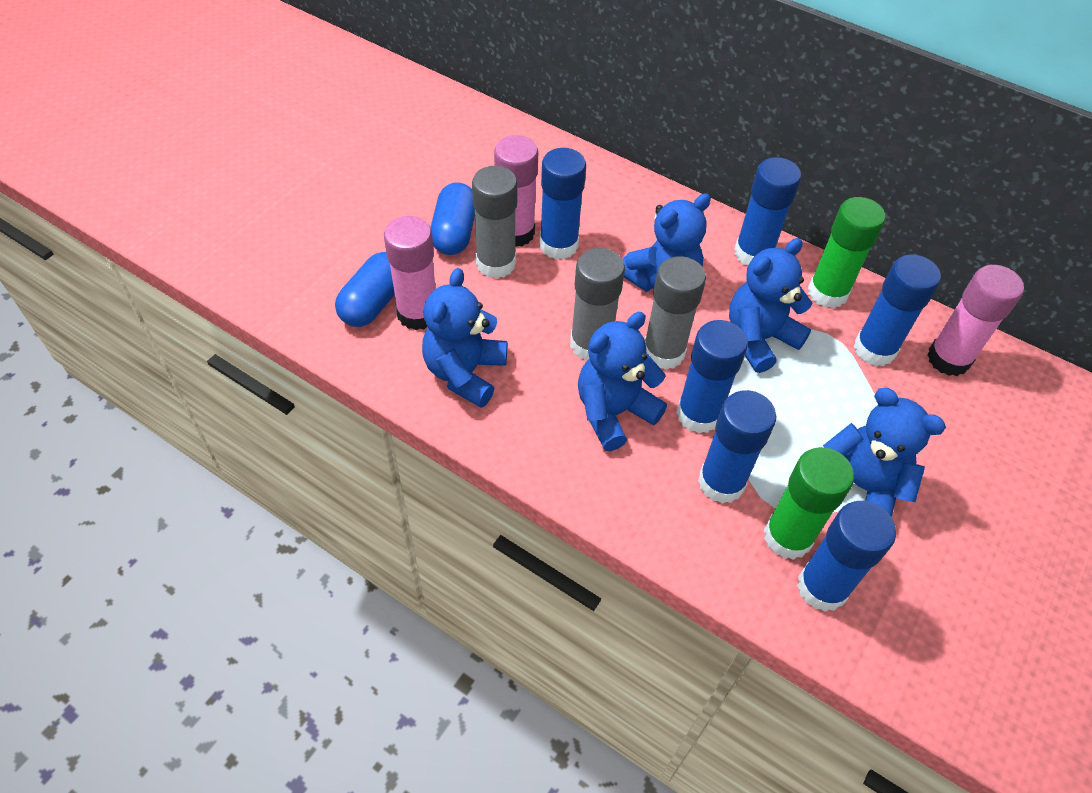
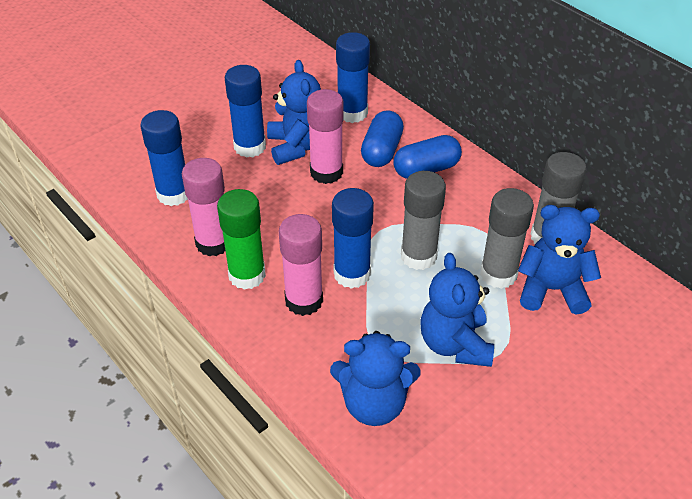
blue glue stick: [539,148,586,259] [676,320,748,433] [698,390,776,504] [734,157,801,266] [797,501,896,612] [853,254,941,366] = 6 -> [140,110,188,206] [225,65,266,158] [332,188,374,289] [336,32,370,123] = 4
blue teddy bear: [422,268,507,408] [578,312,667,451] [622,193,711,292] [729,238,812,373] [823,388,946,518] = 5 -> [267,60,321,165] [330,331,420,426] [420,253,494,367] [518,205,601,315] = 4
green glue stick: [764,447,854,560] [808,197,886,308] = 2 -> [217,189,266,290] = 1

